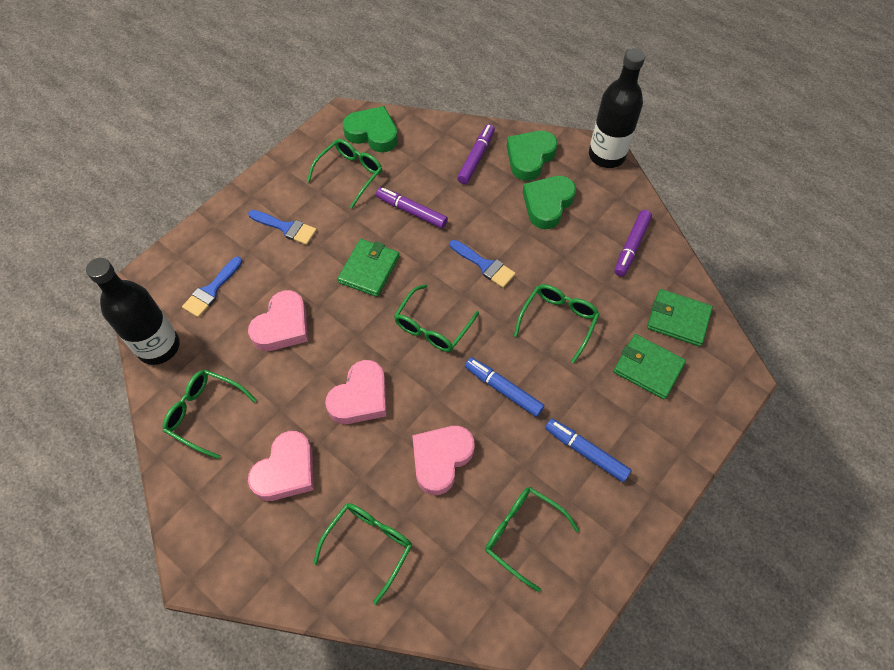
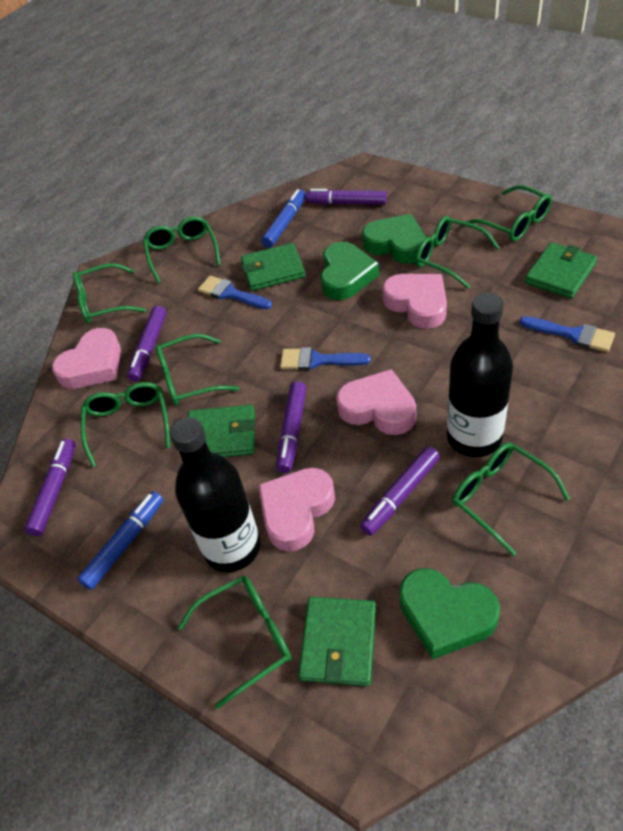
green glasses: [163,370,257,459] [307,139,382,208] [313,503,412,605] [394,284,479,352] [485,487,579,592] [514,284,600,363] = 6 -> [73,263,146,324] [81,382,171,467] [143,216,221,283] [156,334,239,406] [178,576,292,709] [415,216,500,289] [452,442,570,556] [466,185,552,241] = 8
green wallet: [337,239,400,297] [613,334,686,399] [647,289,713,346] = 3 -> [188,405,255,457] [241,243,305,291] [298,597,376,686] [525,242,597,299] = 4
purple marker: [376,187,448,228] [457,124,495,184] [614,210,652,277] = 3 -> [24,439,76,536] [127,306,166,382] [276,381,306,473] [305,189,387,205] [360,446,440,536] = 5

